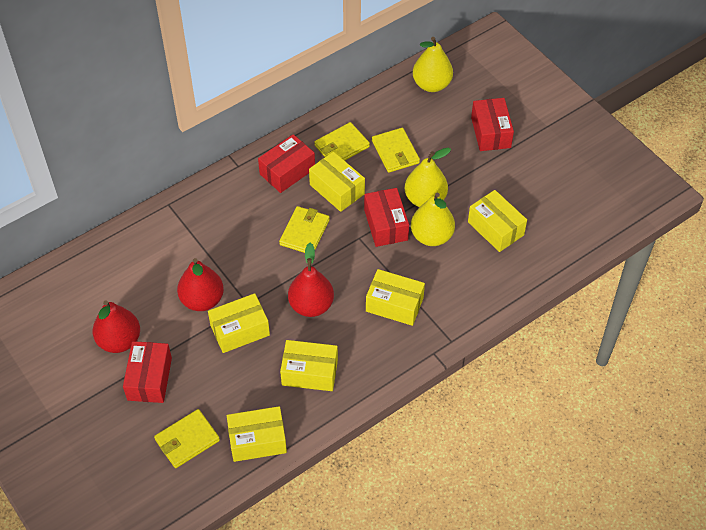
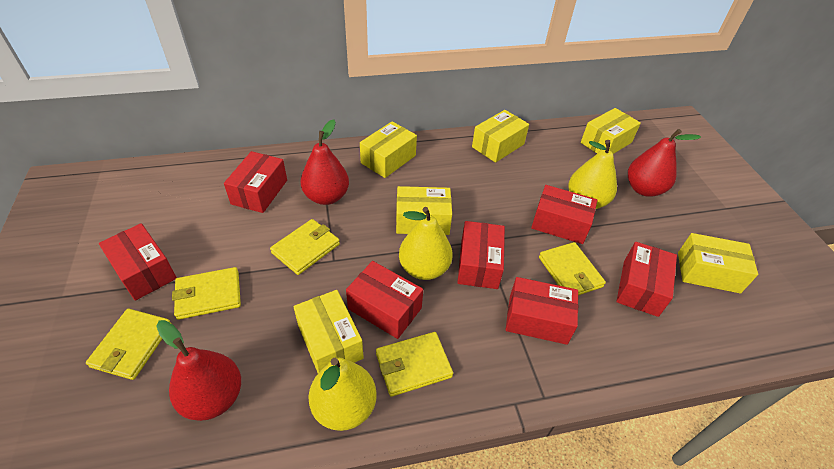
red box: [123,341,172,403] [258,134,315,193] [364,188,409,247] [471,98,514,151] = 4 -> [99,223,177,301] [224,151,287,213] [346,261,423,339] [457,221,505,289] [506,277,578,345] [531,185,597,244] [616,242,677,317] = 7
yellow wallet: [154,409,220,468] [279,206,330,253] [314,122,370,161] [372,128,420,173] = 4 -> [86,309,172,380] [172,267,241,320] [270,219,340,275] [376,332,453,397] [539,242,606,295] = 5

